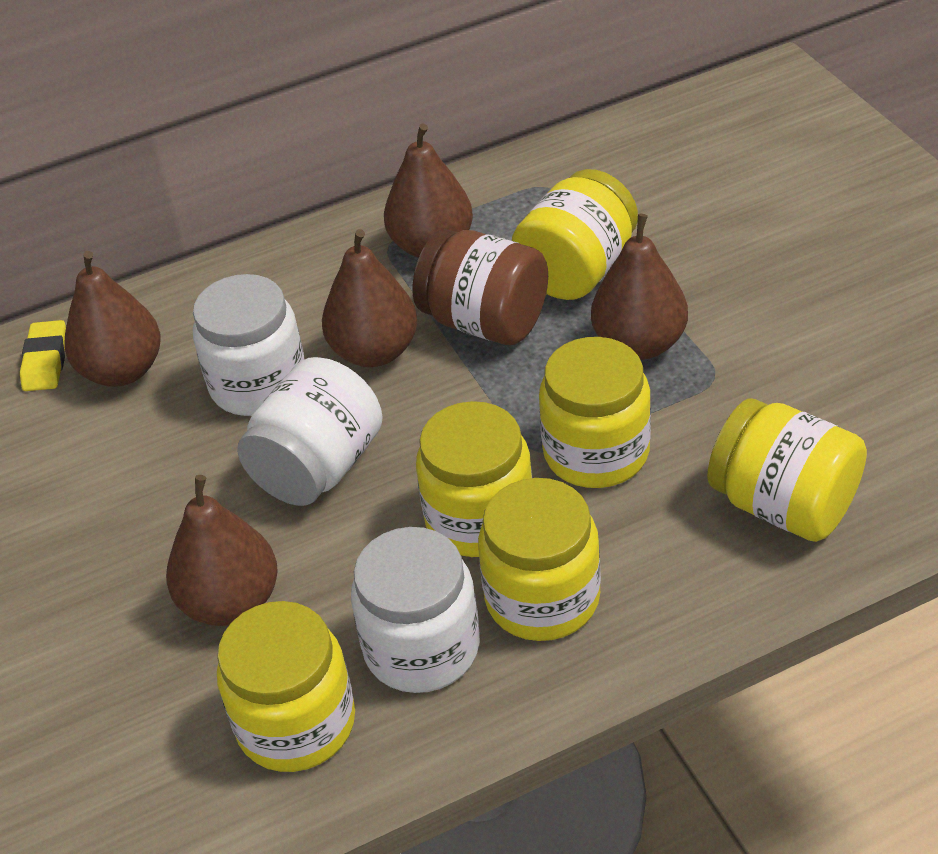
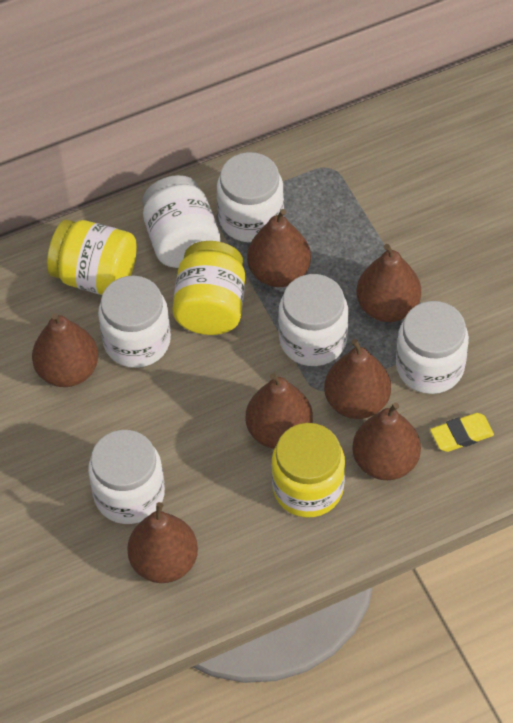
brown jar: [412,229,548,345] = 1 -> none = 0
brown pear: [64,251,161,387] [166,475,278,626] [322,229,417,367] [384,124,473,258] [591,214,688,360] = 5 -> [32,313,98,387] [127,502,198,583] [246,373,313,449] [247,209,311,287] [324,339,391,419] [352,402,421,480] [356,244,421,322] = 7
white jar: [193,274,305,416] [237,357,383,506] [351,527,480,693] = 3 -> [88,430,165,524] [98,275,171,368] [142,175,220,268] [217,152,284,242] [278,274,348,366] [396,301,469,394] = 6
yellow jar: [217,601,355,772] [416,401,532,557] [478,478,601,641] [512,169,638,300] [539,337,651,488] [707,398,867,542] = 6 -> [47,219,137,295] [172,241,245,335] [271,423,345,518] = 3

